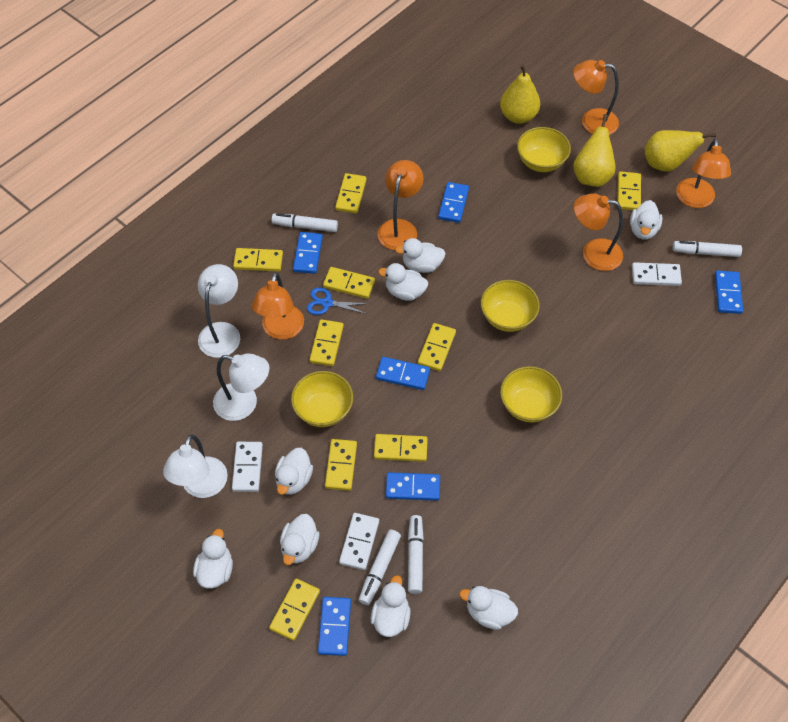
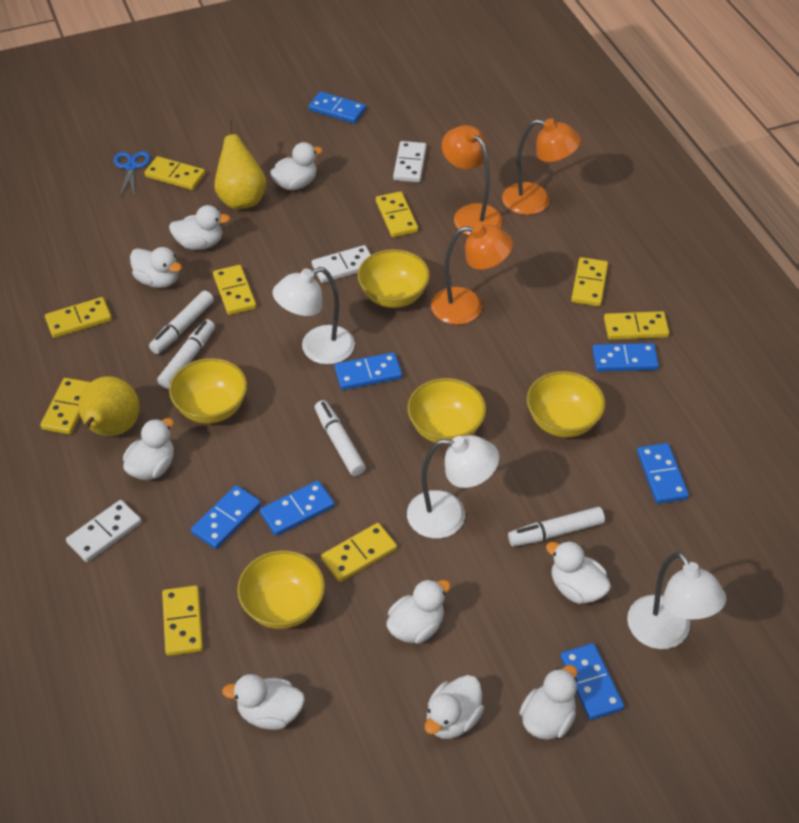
blue domino: [293,232,323,274] [318,597,351,656] [376,357,430,390] [386,472,440,501] [438,182,469,223] [715,271,743,314] = 6 -> [191,485,261,549] [260,481,335,536] [309,91,366,123] [335,352,402,390] [560,643,624,720] [592,343,659,372] [637,443,689,504] = 7
orange lamp: [252,272,304,340] [378,160,423,250] [573,60,619,135] [574,194,623,271] [676,139,731,208] = 5 -> [431,223,513,325] [442,125,502,235] [502,118,581,215] = 3
white duck: [193,529,233,589] [275,448,313,495] [280,514,320,565] [371,575,411,637] [378,263,428,301] [395,238,446,273] [459,586,518,630] [630,200,662,240] = 8 -> [123,418,174,480] [130,247,182,288] [169,205,230,250] [222,674,305,730] [270,142,323,190] [387,579,451,644] [425,675,484,739] [519,665,578,740] [546,541,611,604] = 9
yellow bowl: [291,371,353,427] [481,280,540,332] [500,366,562,422] [517,127,571,172] = 4 -> [169,358,247,423] [237,550,325,629] [358,249,430,308] [407,378,486,445] [527,371,605,437] = 5
yellow pear: [500,64,540,124] [573,114,616,187] [645,130,716,171] = 3 -> [78,376,140,436] [214,120,267,209] = 2

